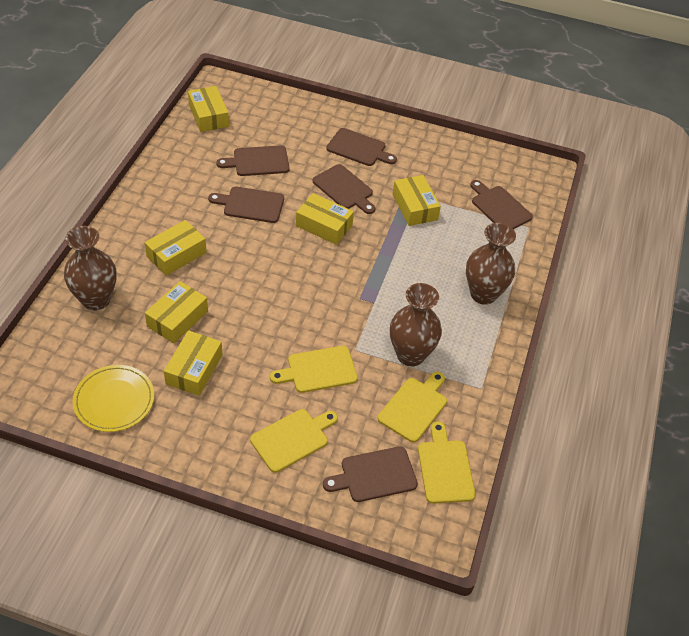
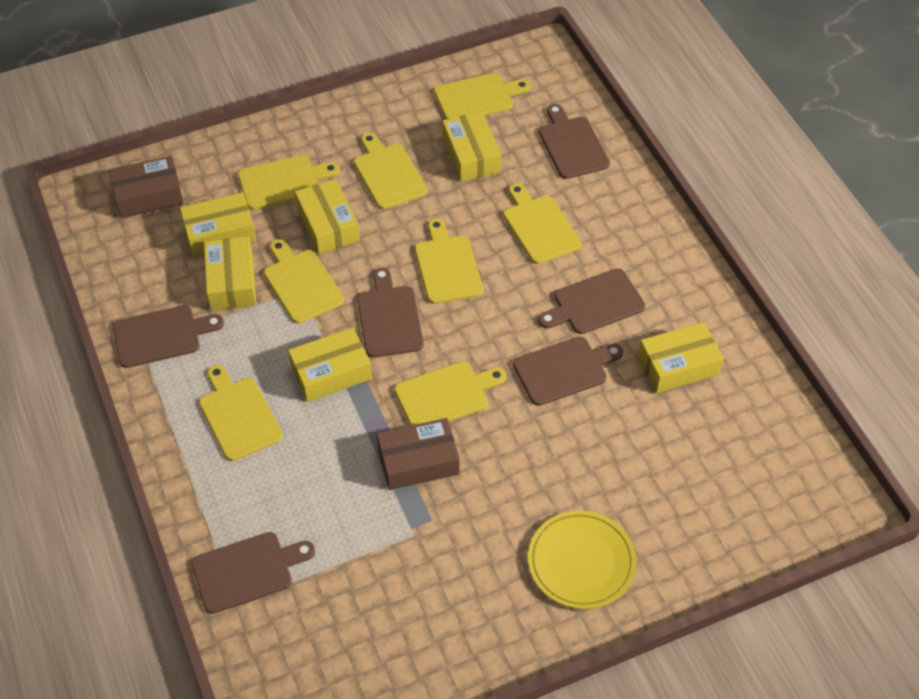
brown box: none = 0 -> [109,156,184,218] [377,418,460,490] = 2
brown vase: [64,226,116,311] [390,283,442,366] [466,223,516,305] = 3 -> none = 0
yellow cutting board: [250,409,338,473] [270,346,358,393] [378,371,447,443] [418,421,476,504] = 4 -> [199,365,283,461] [238,155,340,210] [264,239,344,324] [354,133,427,209] [394,361,506,426] [415,219,483,304] [434,73,530,119] [503,183,582,264] = 8

